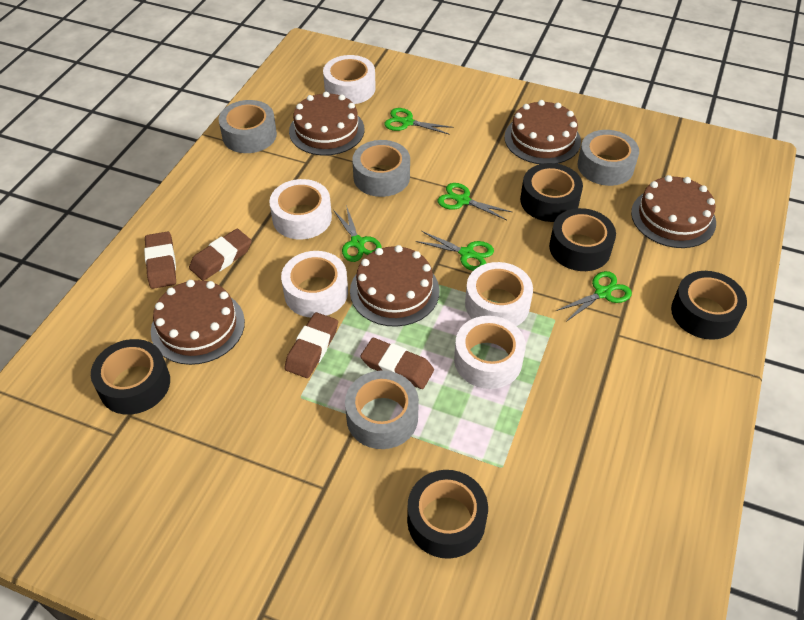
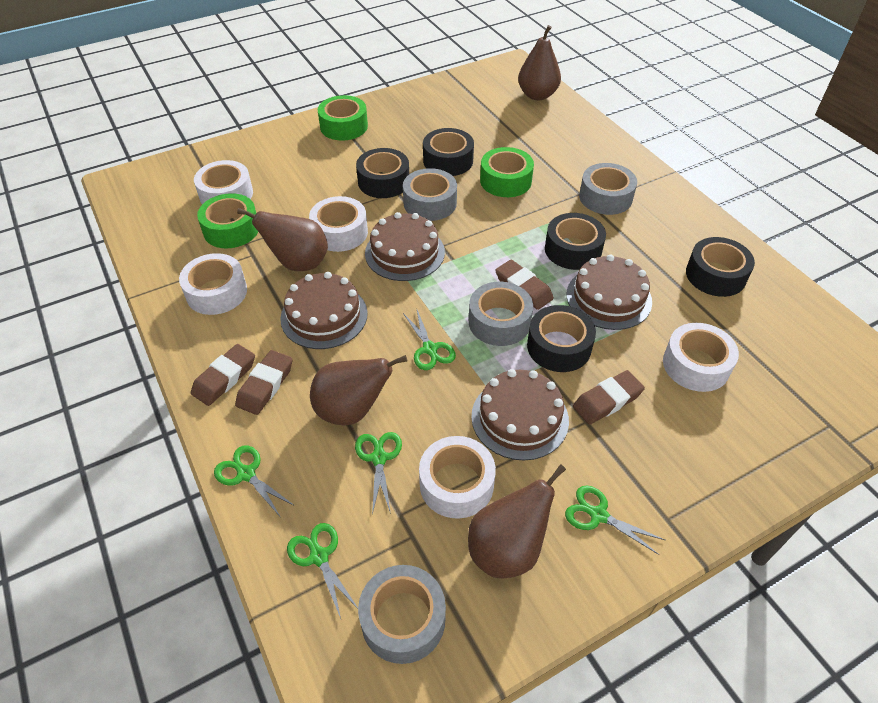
brown cake: [151,280,245,365] [289,92,364,156] [350,245,439,327] [504,100,581,164] [631,175,716,248] = 5 -> [280,272,368,349] [365,212,445,281] [471,369,569,460] [566,255,652,330] = 4
brown pear: none = 0 -> [237,208,328,271] [310,355,407,426] [468,464,566,578] [518,25,561,100] = 4
green tape: none = 0 -> [197,193,258,248] [318,95,368,141] [480,147,534,197] = 3

